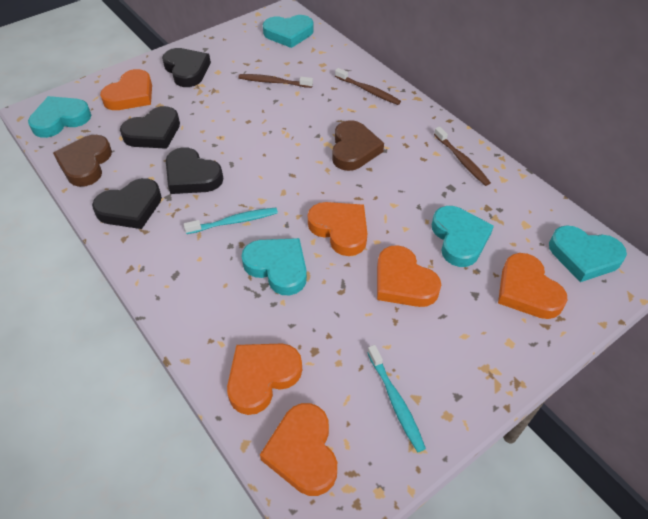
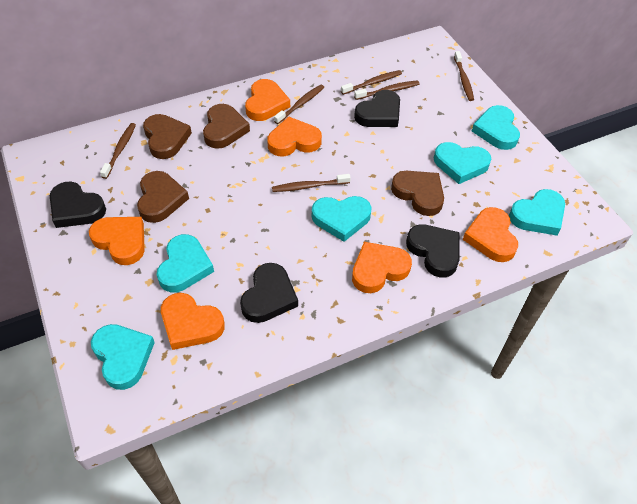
brown heart: [53,135,112,187] [332,120,384,171] = 2 -> [137,171,189,223] [143,114,192,159] [203,104,250,149] [391,171,444,216] = 4
brown toothbrush: [238,74,313,88] [335,68,401,105] [434,127,491,186] = 3 -> [100,123,136,179] [272,174,351,192] [274,85,324,124] [341,70,402,95] [354,80,420,100] [454,51,474,101] = 6
turquoise heart: [28,96,91,138] [241,238,307,295] [263,15,314,48] [432,206,494,267] [549,225,627,282] = 5 -> [91,324,155,390] [157,234,214,292] [312,196,372,242] [434,142,491,184] [472,105,520,150] [509,189,565,236] = 6
turquoise toothbrush: [184,208,278,234] [367,345,426,452] = 2 -> none = 0

